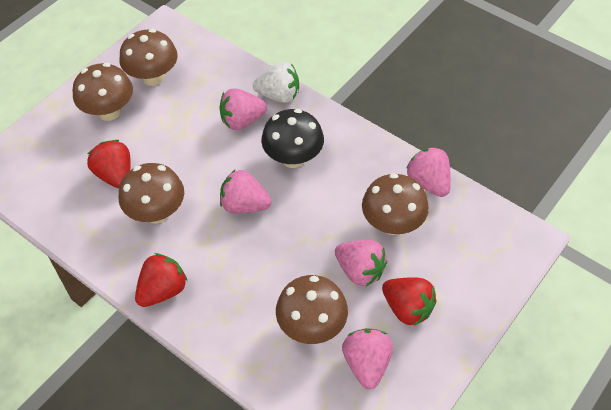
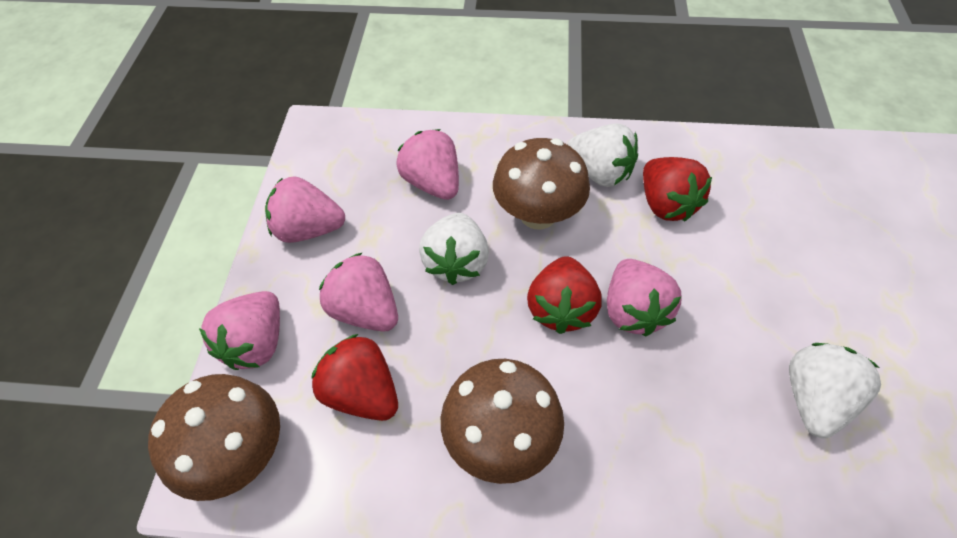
black mushroom: [261,109,324,168] = 1 -> none = 0
brown mushroom: [73,63,133,121] [119,163,184,223] [120,29,178,86] [276,275,348,344] [362,173,429,235] = 5 -> [148,374,280,501] [441,359,564,484] [493,138,590,230] = 3
white strawberry: [253,62,299,103] = 1 -> [419,213,489,285] [567,123,638,187] [789,343,881,438] = 3

